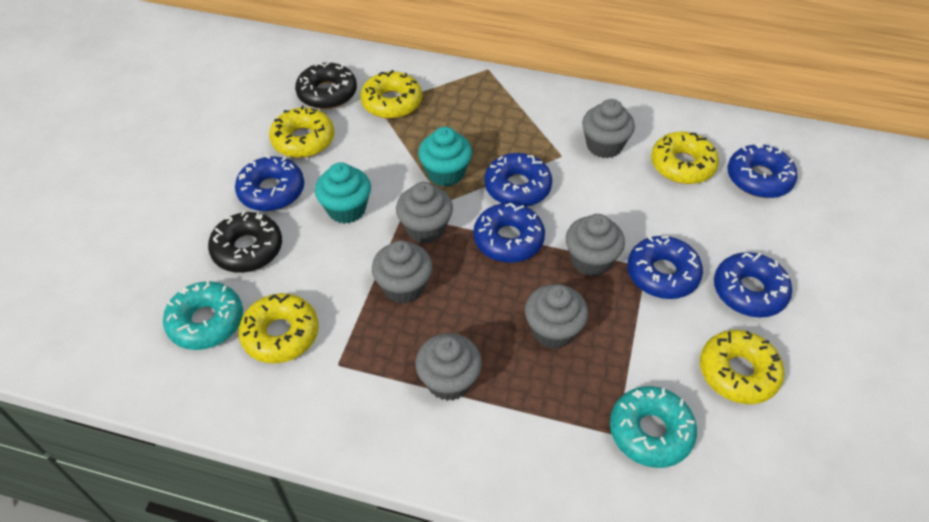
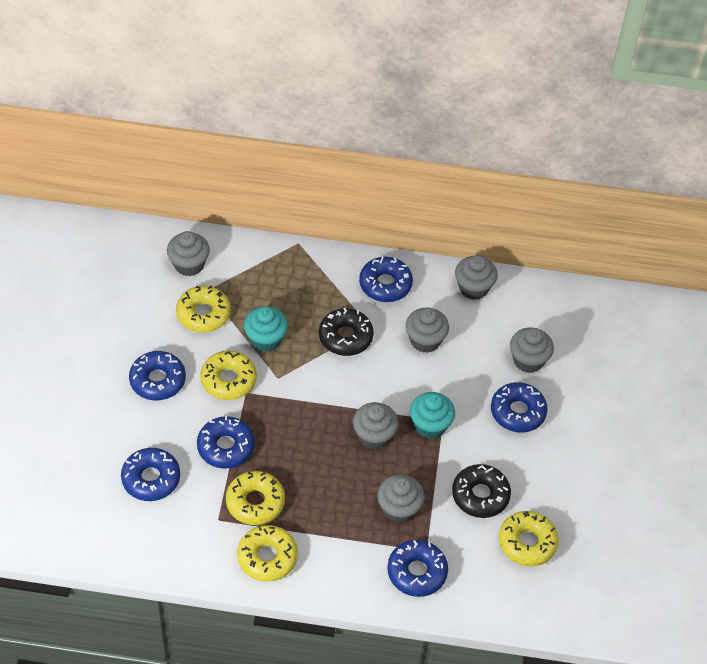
turquoise donut: [163,281,243,350] [610,386,697,468] = 2 -> none = 0

